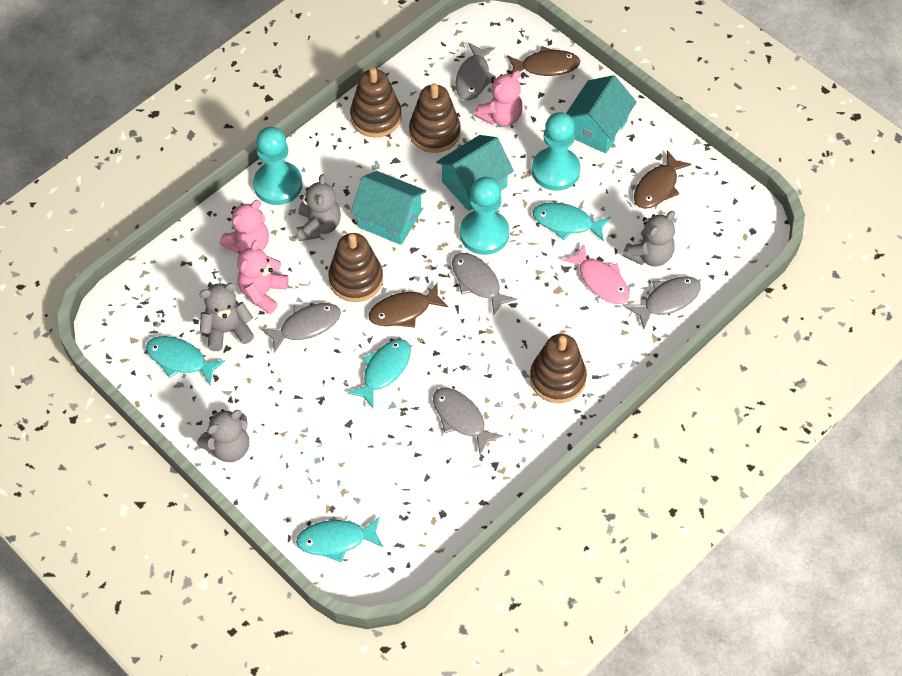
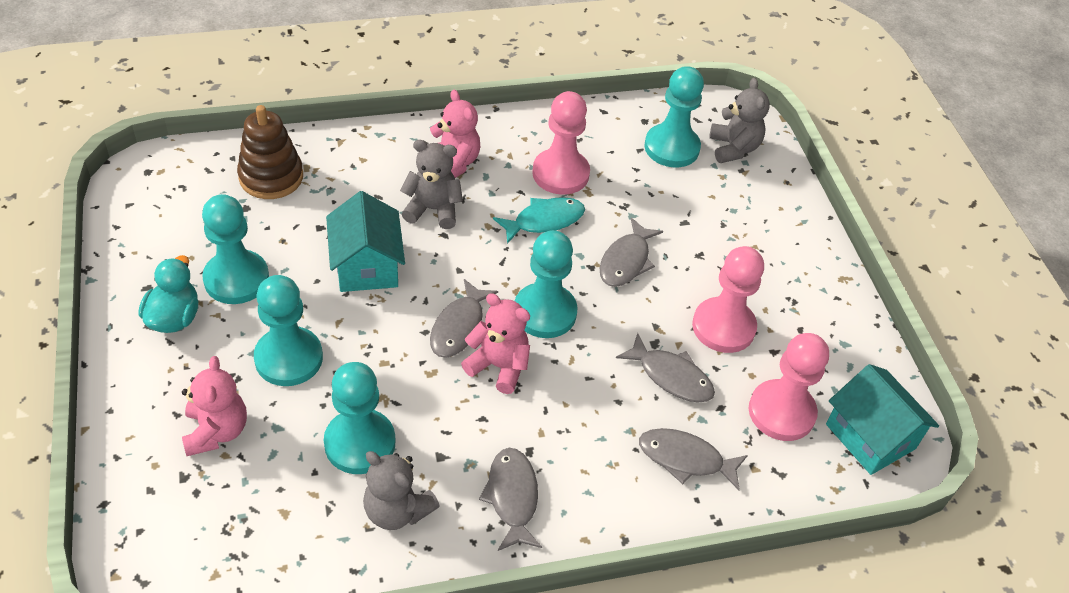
brown fish: [368,283,449,328] [507,46,580,76] [634,150,692,209] = 3 -> none = 0
brown stacking toy: [328,233,383,302] [350,68,402,137] [409,83,461,153] [530,334,587,403] = 4 -> [237,105,303,199] = 1
grey teddy bear: [197,409,249,462] [199,283,254,351] [296,174,341,241] [622,211,675,267] = 4 -> [363,451,440,530] [400,140,463,229] [709,78,770,163] = 3
pink fish: [562,244,629,304] = 1 -> none = 0
pink pawn: none = 0 -> [532,91,590,195] [692,246,764,353] [749,333,829,441] = 3
turquoise duck: none = 0 -> [139,255,198,333] = 1
turquoise fish: [146,336,225,385] [296,516,383,562] [347,339,411,408] [533,203,610,242] = 4 -> [493,197,585,244] = 1
turquoise house: [351,171,426,245] [436,135,514,211] [566,75,637,153] = 3 -> [326,191,405,292] [826,364,939,475] = 2
turquoise pawn: [253,127,302,205] [460,177,509,255] [532,112,581,191] = 3 -> [202,194,269,304] [254,275,323,386] [324,362,396,474] [515,230,577,338] [644,66,704,168] = 5

